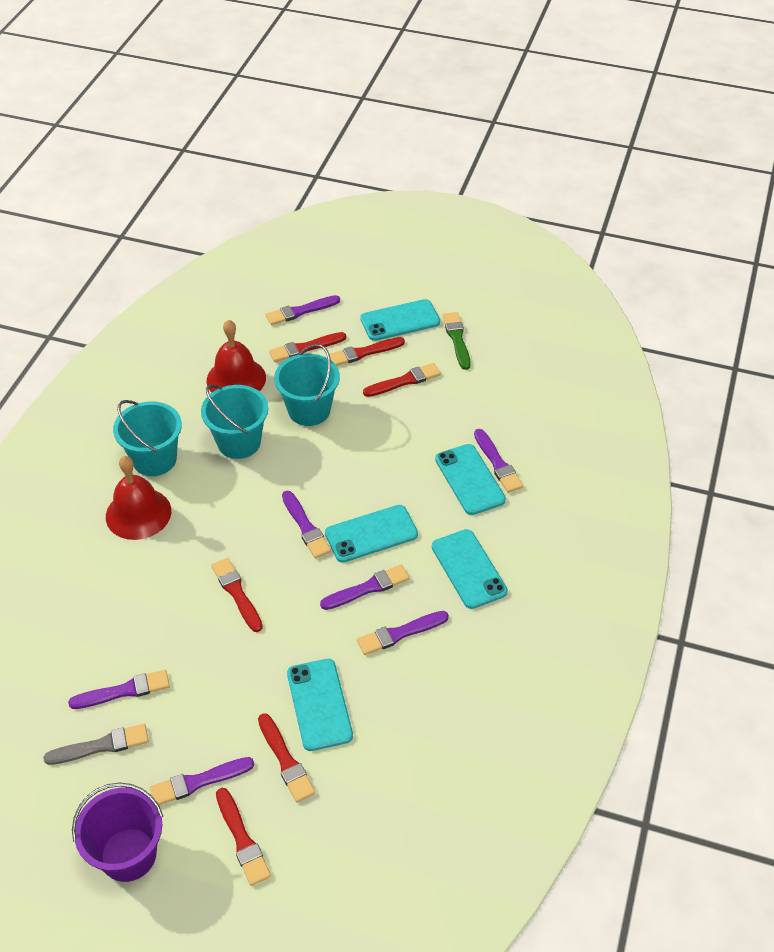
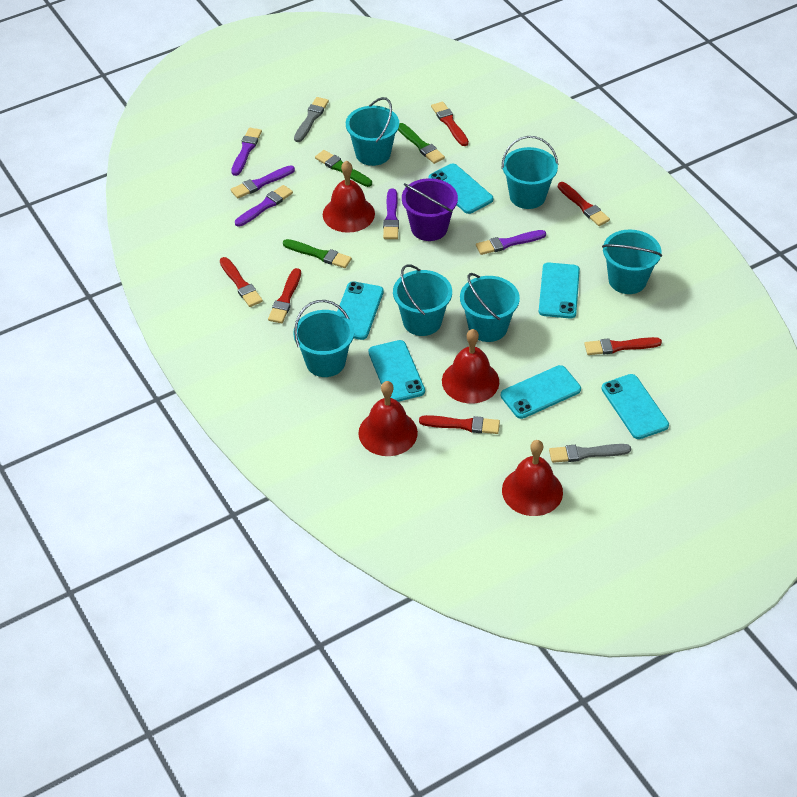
green brush: [443,312,471,370] = 1 -> [283,239,352,268] [315,150,372,187] [398,123,445,164] = 3
grey brush: [43,724,149,765] = 1 -> [294,97,329,142] [549,444,631,463] = 2
purple brush: [68,670,170,709] [150,757,254,805] [266,295,340,325] [282,491,331,558] [320,564,410,610] [357,611,449,655] [474,429,523,493] = 7 -> [231,128,262,176] [231,165,295,199] [235,185,293,227] [383,188,399,239] [476,230,546,255] = 5
red bell: [106,456,171,540] [206,320,266,392] = 2 -> [323,161,375,233] [358,381,418,456] [442,329,499,404] [502,440,563,516] = 4
turquoise bucket: [113,400,182,476] [201,384,268,459] [274,344,340,426] = 3 -> [293,300,354,377] [346,97,399,166] [393,264,452,336] [460,273,520,342] [502,136,558,209] [602,230,662,294] = 6
turquoise phone: [287,659,353,751] [325,505,418,563] [360,299,440,341] [432,529,508,609] [435,444,506,515] = 5 -> [337,281,384,340] [369,340,425,402] [428,163,493,214] [501,365,581,419] [539,263,580,318] [601,374,669,439] = 6

